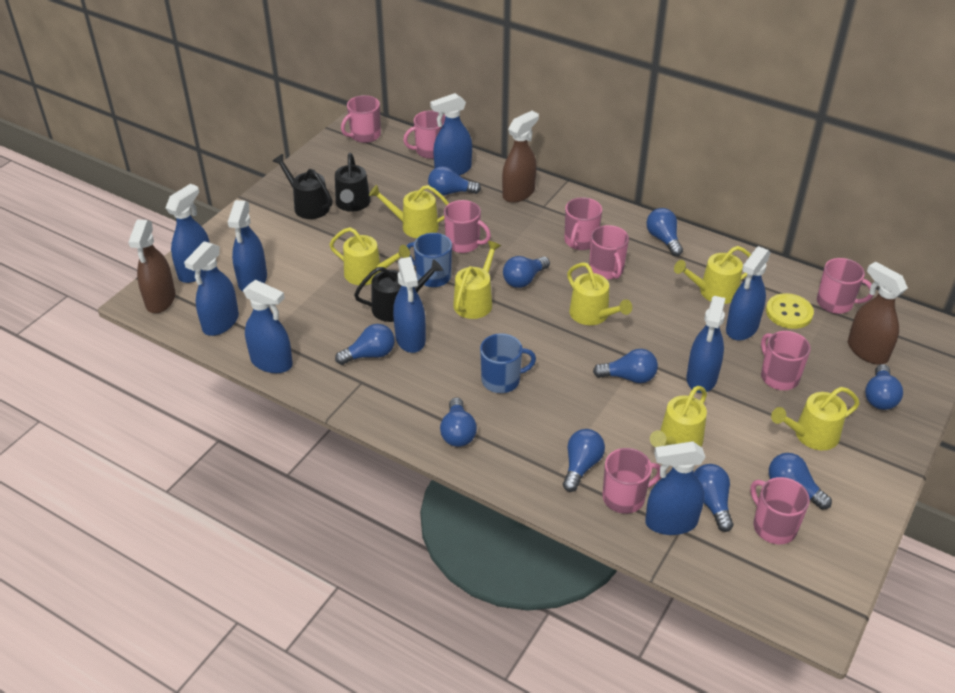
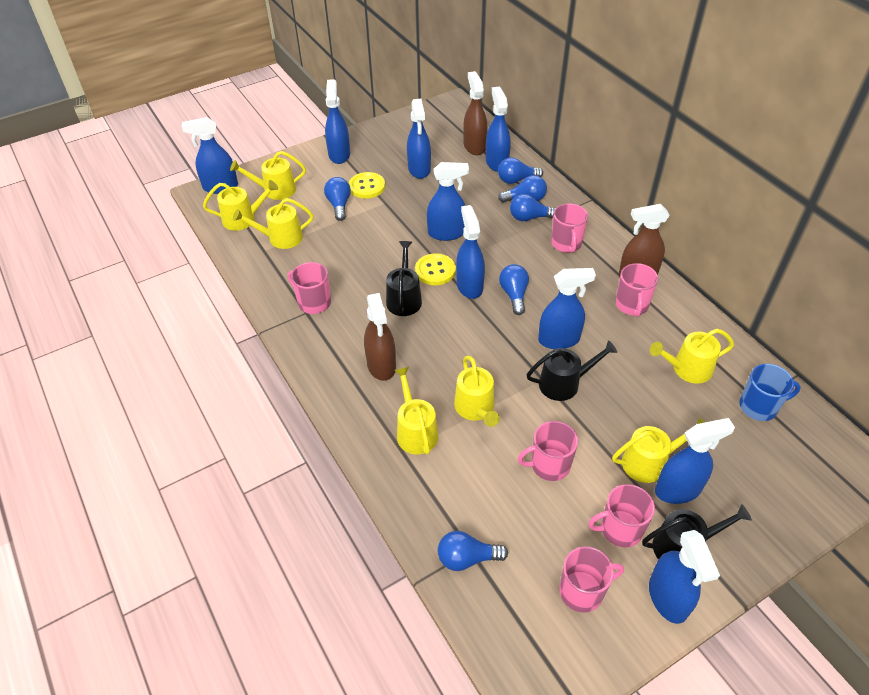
blue light bulb: [335,324,395,365] [428,166,481,195] [440,397,477,447] [503,256,550,288] [563,429,605,492] [593,349,658,383] [646,208,683,256] [694,464,733,532] [769,453,832,510] [865,364,903,410] = 10 -> [324,177,351,221] [438,531,508,571] [498,157,543,184] [498,175,547,203] [499,264,529,315] [510,194,556,221] = 6
blue mug: [407,233,452,287] [480,333,536,393] = 2 -> [739,364,801,421] = 1
pink mug: [341,95,381,143] [403,110,445,159] [444,200,491,253] [564,197,602,250] [589,225,629,279] [603,448,661,514] [750,477,810,544] [761,331,811,390] [817,258,873,314] = 9 -> [288,262,331,314] [518,421,578,481] [551,204,588,253] [559,546,624,613] [588,484,655,547] [615,263,658,317] = 6
yellow button: [766,293,814,329] = 1 -> [349,172,385,199] [415,253,456,285] = 2

